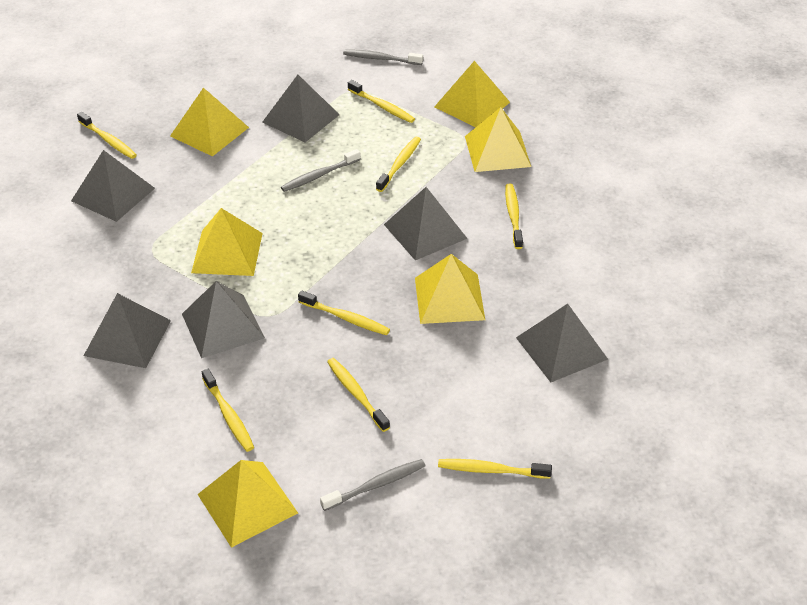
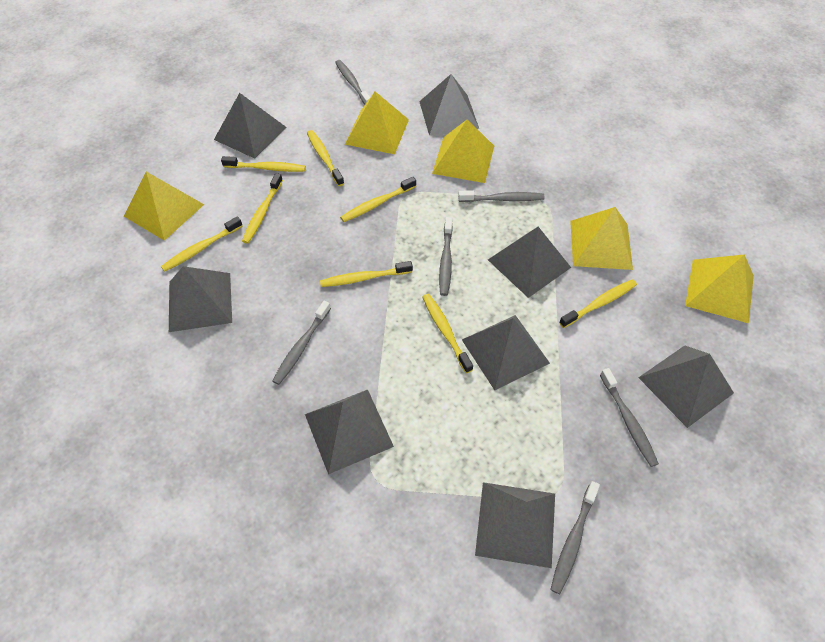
grey pyramid: [71,150,155,222] [84,293,171,368] [182,281,265,358] [262,75,340,142] [384,187,468,260] [516,304,608,382] = 6 -> [169,266,232,332] [214,93,286,159] [305,389,394,474] [419,74,479,135] [462,315,550,390] [475,482,555,568] [488,227,571,298] [638,346,734,428] = 8
grey toothbrush: [281,149,361,192] [320,459,426,511] [343,50,423,65] = 3 -> [273,301,331,385] [335,60,370,105] [439,217,453,296] [458,190,545,202] [550,481,600,594] [600,368,659,467] = 6
yellow pyramid: [170,87,249,157] [191,208,263,276] [197,460,298,548] [415,254,485,324] [434,61,510,127] [465,107,531,172] = 6 -> [124,172,204,241] [345,92,409,154] [432,120,494,183] [570,207,633,270] [685,254,754,323] = 5

